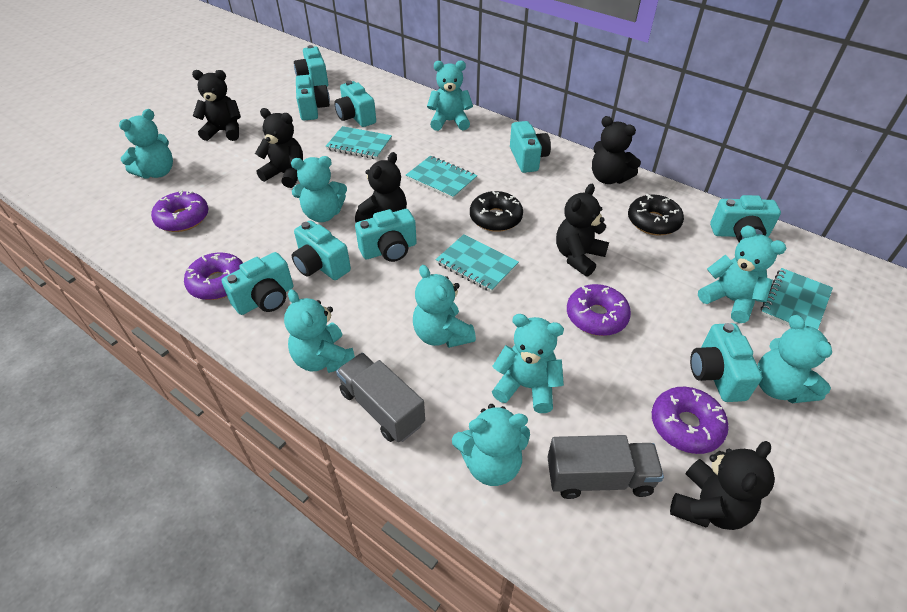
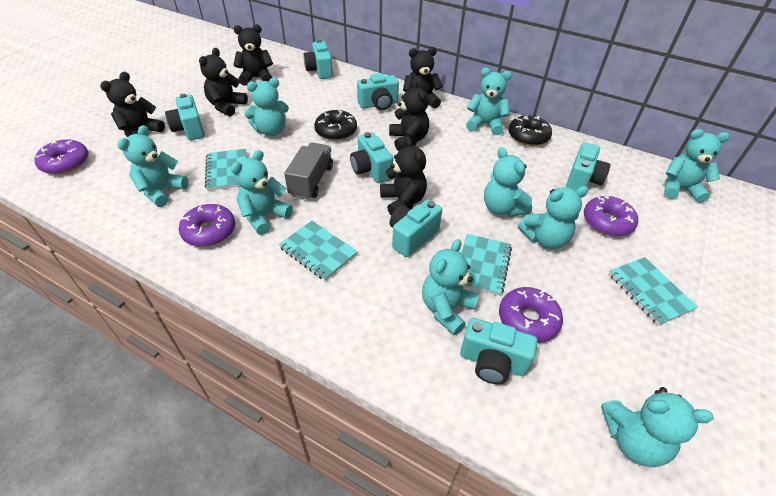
grey truck: [336,353,425,442] [547,435,664,499] = 2 -> [284,143,333,199] = 1
turquoise camera: [221,252,293,315] [292,220,351,280] [294,45,328,87] [296,75,330,121] [334,81,376,127] [355,209,417,262] [510,121,551,173] [690,323,762,402] [710,195,781,242] = 9 -> [165,94,205,140] [304,40,333,79] [350,132,393,183] [357,73,399,110] [389,199,442,257] [460,318,537,384] [566,142,610,191] = 7

